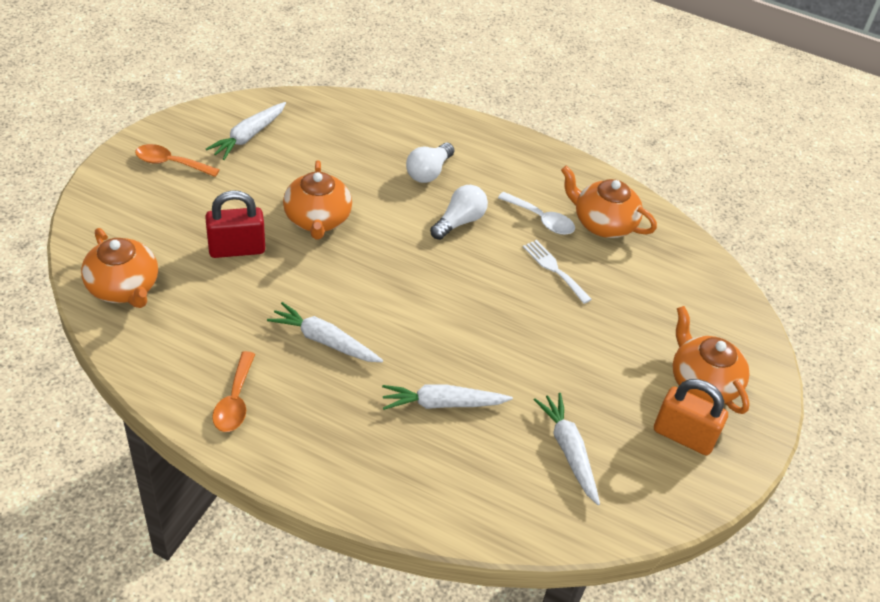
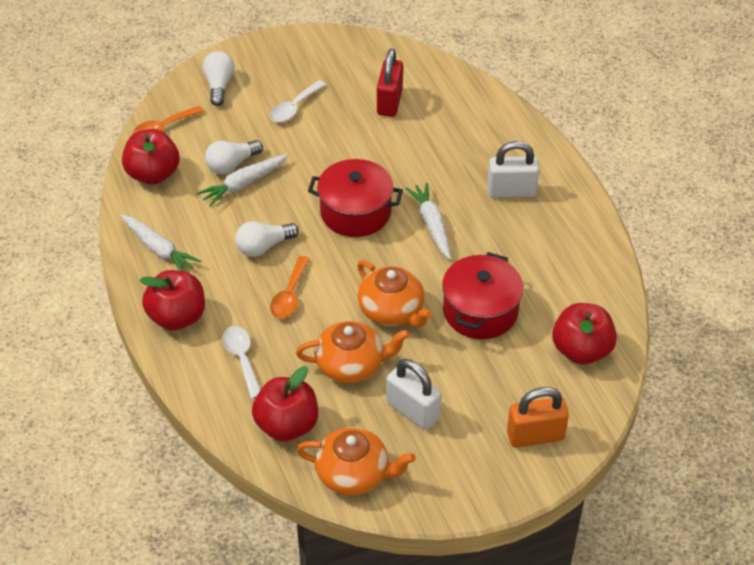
orange teapot: [81,228,158,308] [283,160,352,239] [561,166,657,238] [673,306,750,414] = 4 -> [296,321,410,383] [296,427,416,495] [357,260,432,327] = 3
red apple: none = 0 -> [122,129,180,185] [140,270,205,330] [252,366,318,441] [552,303,617,364] = 4
red pot: none = 0 -> [308,159,403,237] [442,252,523,339] = 2
white carrot: [206,102,286,160] [267,302,383,362] [382,385,513,410] [534,393,600,505] = 4 -> [120,215,201,271] [197,154,288,207] [405,183,451,260] = 3
white fork: [523,240,592,304] = 1 -> none = 0
white light bulb: [406,143,454,183] [430,185,488,240] = 2 -> [203,51,234,106] [205,140,263,174] [235,221,299,257] = 3
white padlock: none = 0 -> [386,359,441,430] [487,141,540,198] = 2
white spoon: [498,192,575,235] = 1 -> [222,326,261,399] [270,80,326,122] = 2

